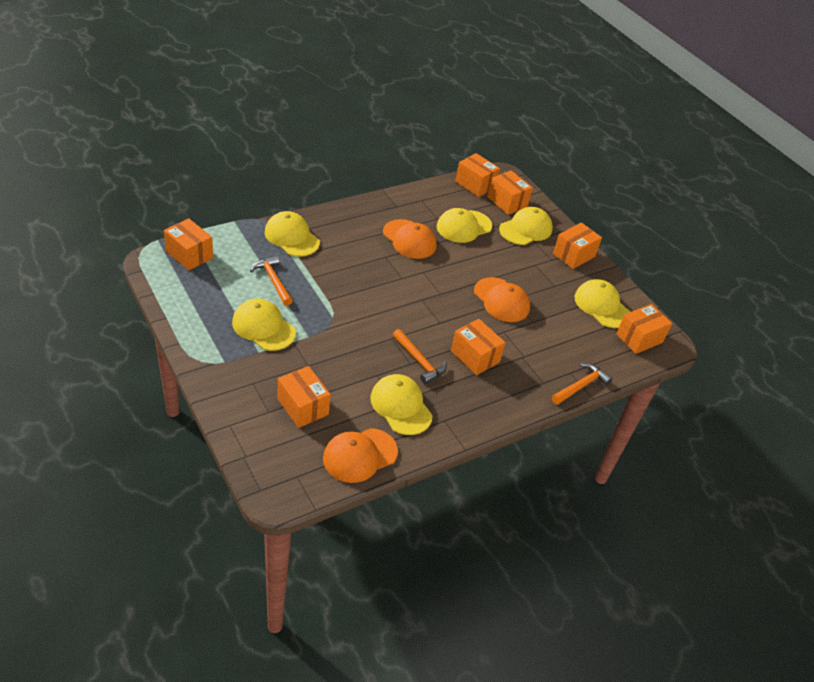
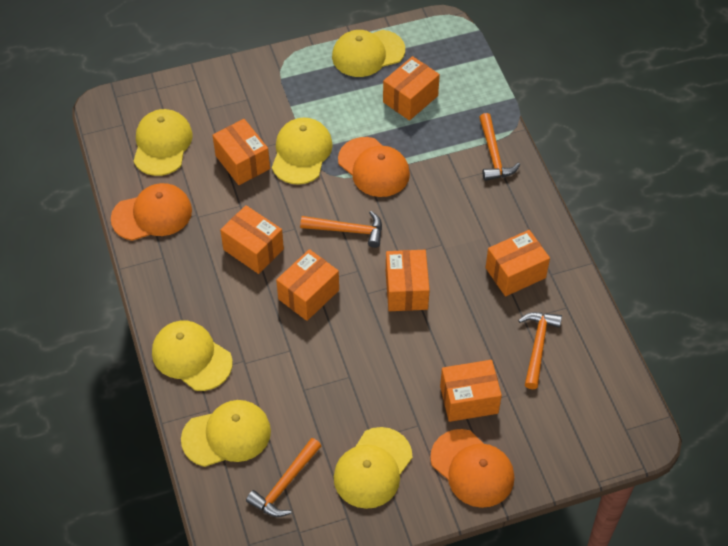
orange hammer: [250,255,293,306] [393,329,447,384] [552,363,613,405] = 3 -> [246,438,321,517] [300,211,382,248] [479,113,520,181] [518,312,562,389] = 4

